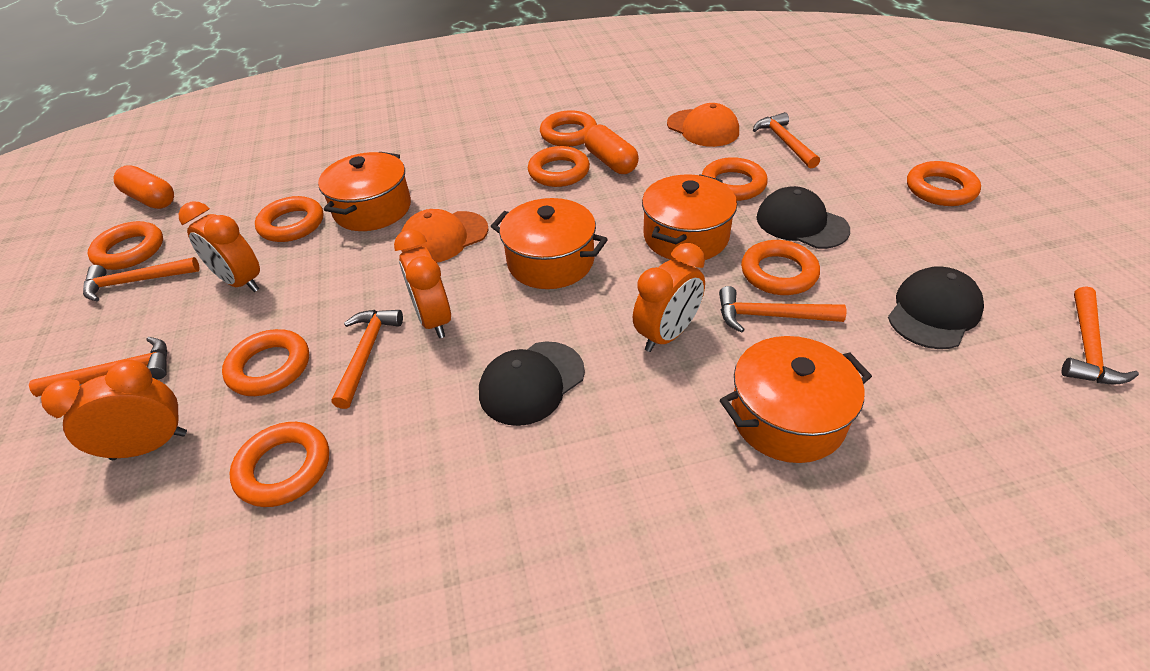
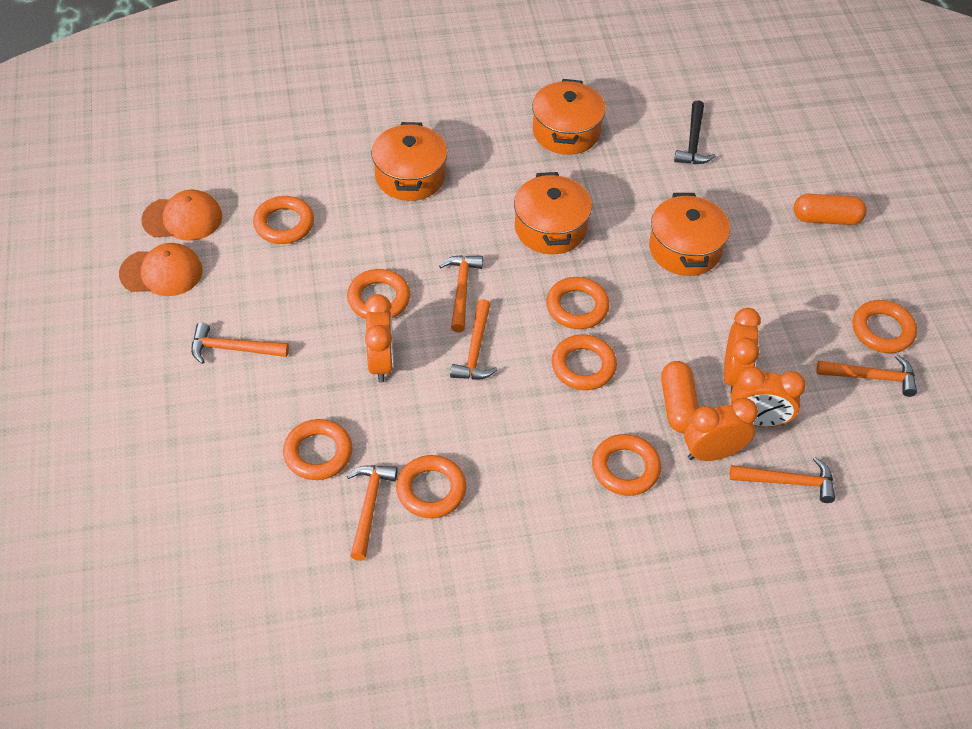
black cap: [479,342,585,426] [756,186,850,249] [888,266,984,349] = 3 -> none = 0
black hammer: none = 0 -> [674,100,716,164] = 1
orange ring: [88,221,163,270] [222,329,309,396] [230,422,329,507] [255,196,323,242] [528,146,590,187] [540,110,597,147] [701,157,768,201] [741,240,820,295] [907,161,981,206] = 9 -> [253,196,314,244] [283,419,353,480] [347,269,410,319] [396,455,467,518] [546,277,609,329] [551,335,617,390] [592,434,661,496] [852,300,917,353] = 8

